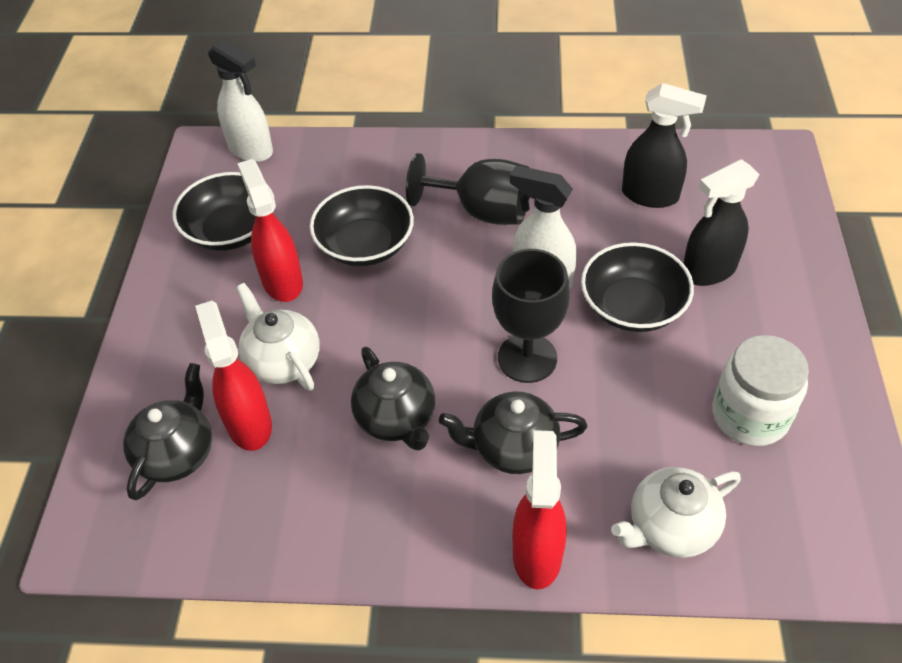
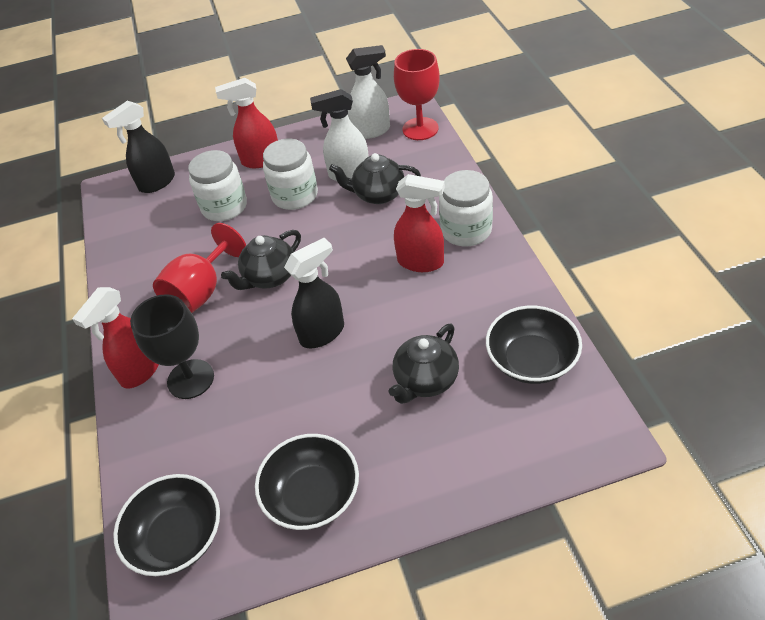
black goblet: [406,153,530,225] [492,249,570,383] = 2 -> [130,294,214,399] = 1
red goblet: none = 0 -> [153,223,246,313] [394,49,440,140] = 2
white jar: [712,335,809,446] = 1 -> [188,150,247,221] [263,139,318,210] [439,170,493,247] = 3
white teapot: [236,283,320,391] [611,467,741,558] = 2 -> none = 0

